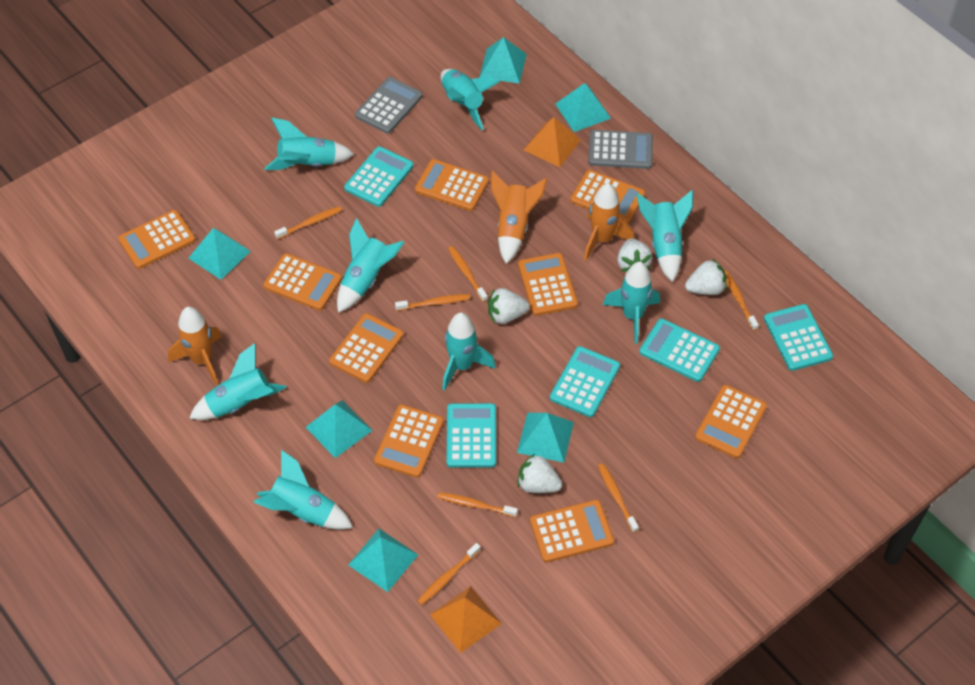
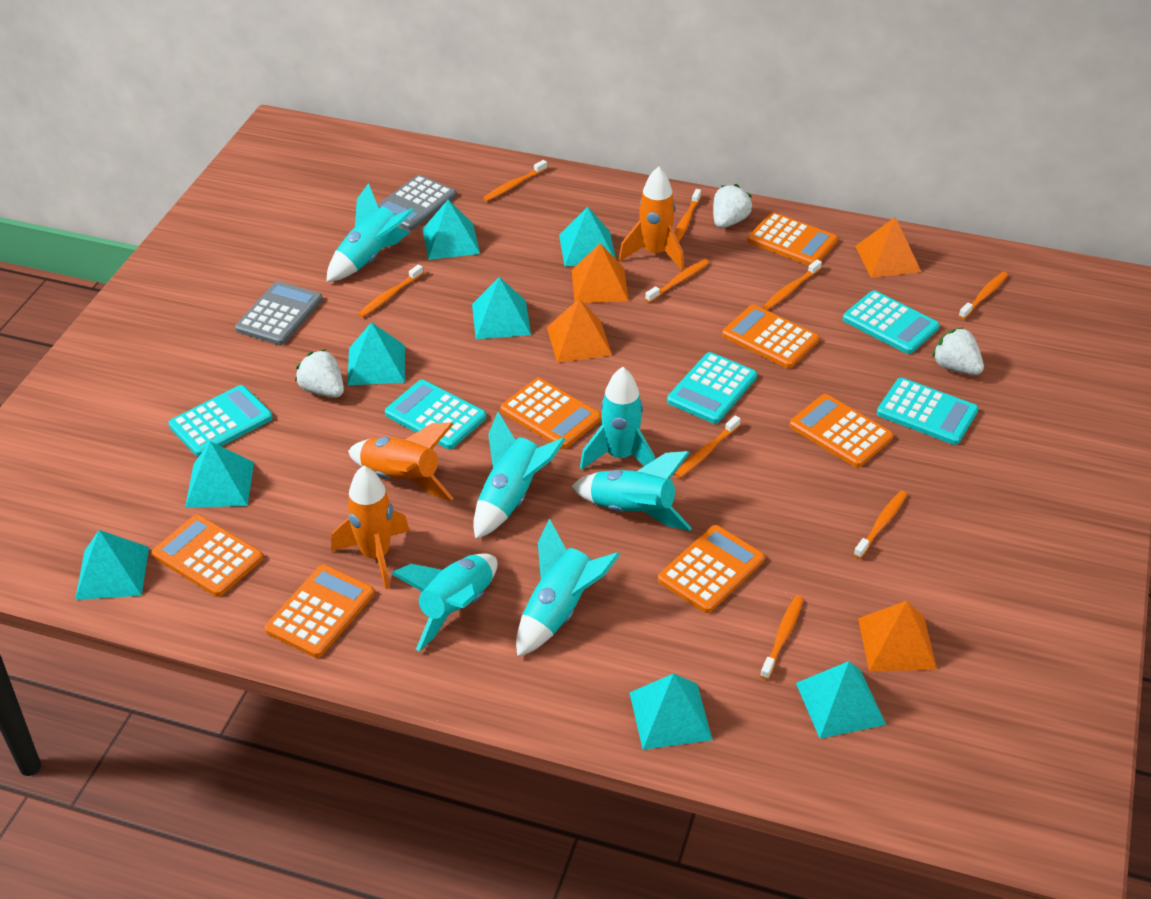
orange calculator: [118,210,196,269] [263,253,342,311] [329,313,404,383] [374,404,444,478] [415,159,489,211] [518,253,578,316] [530,500,614,562] [570,170,645,224] [695,385,767,458] = 9 -> [152,514,263,597] [265,565,375,658] [500,378,601,449] [658,525,765,613] [722,305,819,368] [747,212,838,266] [789,394,893,468] = 7
orange pyramid: [430,586,502,653] [524,117,581,167] = 2 -> [547,299,612,363] [572,243,629,303] [855,217,921,278] [858,601,937,671] = 4
orange toothbrush: [274,206,342,239] [395,294,470,311] [417,543,480,605] [437,492,518,517] [448,246,488,302] [598,463,639,533] [725,270,759,331] = 7 -> [358,264,423,318] [483,160,547,201] [645,259,709,303] [675,189,701,242] [675,416,740,478] [760,595,803,680] [763,259,822,310] [854,491,907,559] [959,272,1008,319] = 9
turquoise pyramid: [188,228,251,280] [306,400,373,458] [348,529,418,592] [479,37,527,84] [517,413,574,463] [555,83,611,132] = 6 -> [75,530,149,600] [185,441,254,508] [348,322,405,385] [422,200,480,260] [472,277,531,339] [559,207,616,266] [629,673,712,750] [796,661,886,739] = 8
turquoise rocket: [189,343,286,420] [254,449,353,530] [264,118,354,170] [337,218,404,313] [440,69,499,130] [442,313,496,391] [603,262,660,344] [637,190,693,282] = 8 -> [326,183,415,282] [391,554,498,651] [473,412,566,539] [516,519,620,657] [571,451,692,531] [580,367,655,470] = 6
white strawberry: [488,288,529,324] [517,454,562,493] [617,238,653,272] [685,259,727,295] = 4 -> [295,349,344,398] [713,184,752,228] [932,327,984,375] = 3

